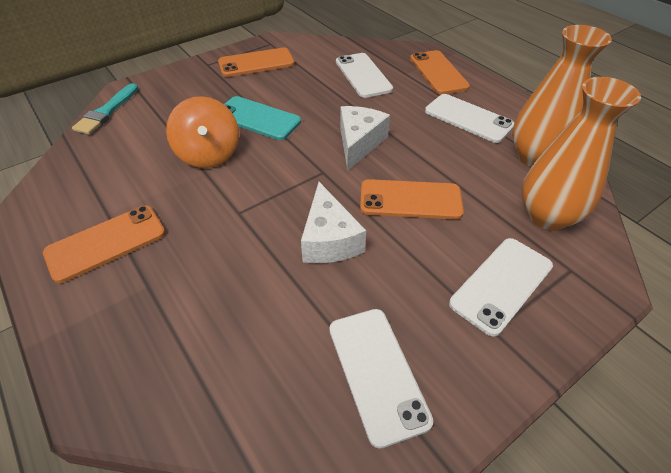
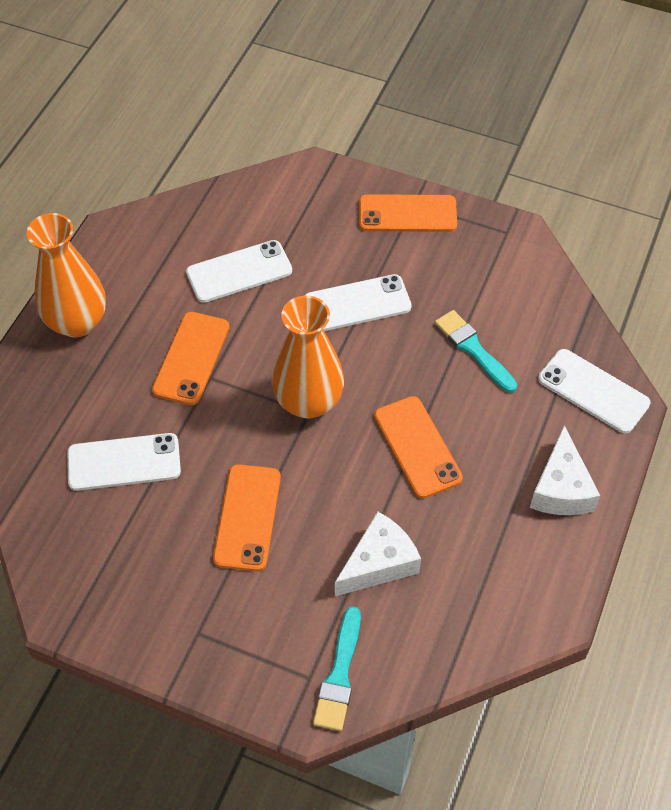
orange spinning top: [166,96,239,168] = 1 -> none = 0
turquoise brush: [72,83,138,135] = 1 -> [313,606,361,731] [435,310,517,393] = 2
turquoise phone: [224,96,301,140] = 1 -> none = 0

